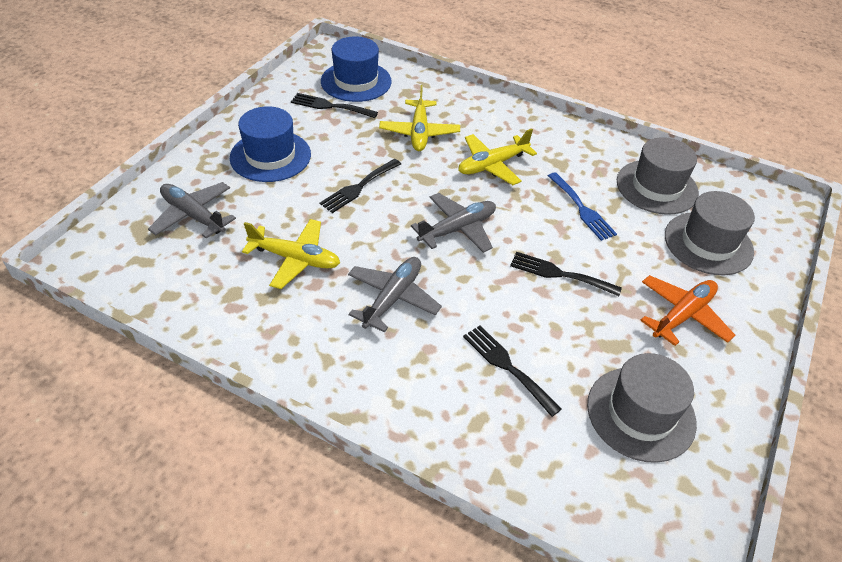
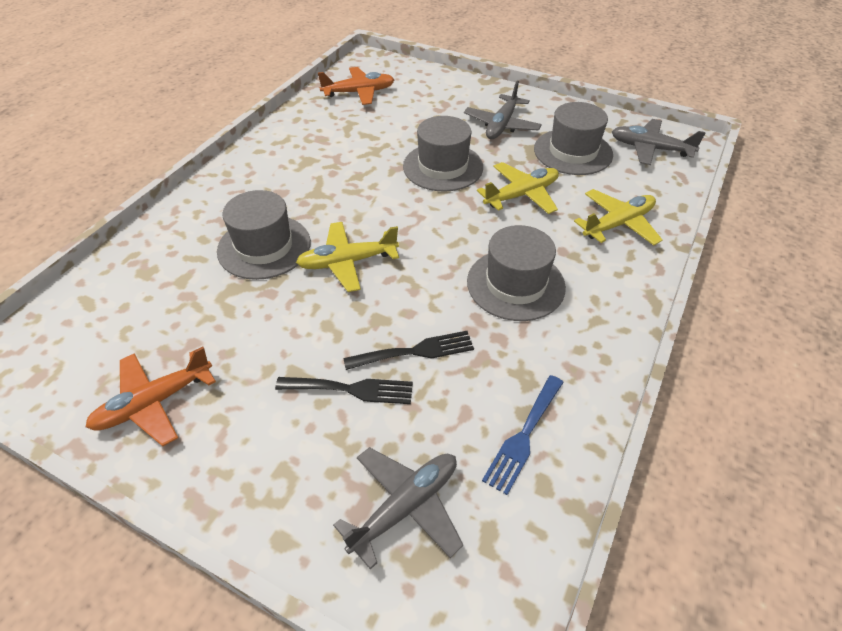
black fork: [291,93,378,118] [320,159,401,213] [463,325,562,417] [510,252,622,296] = 4 -> [275,377,413,404] [343,331,474,370] = 2
blue hat: [230,106,311,182] [321,36,392,102] = 2 -> none = 0
grey hat: [587,353,697,463] [617,137,699,215] [665,191,755,276] = 3 -> [217,190,311,280] [403,116,483,192] [467,225,566,321] [534,102,613,175] = 4
orange plane: [640,275,735,346] = 1 -> [86,346,216,446] [318,67,395,105] = 2

